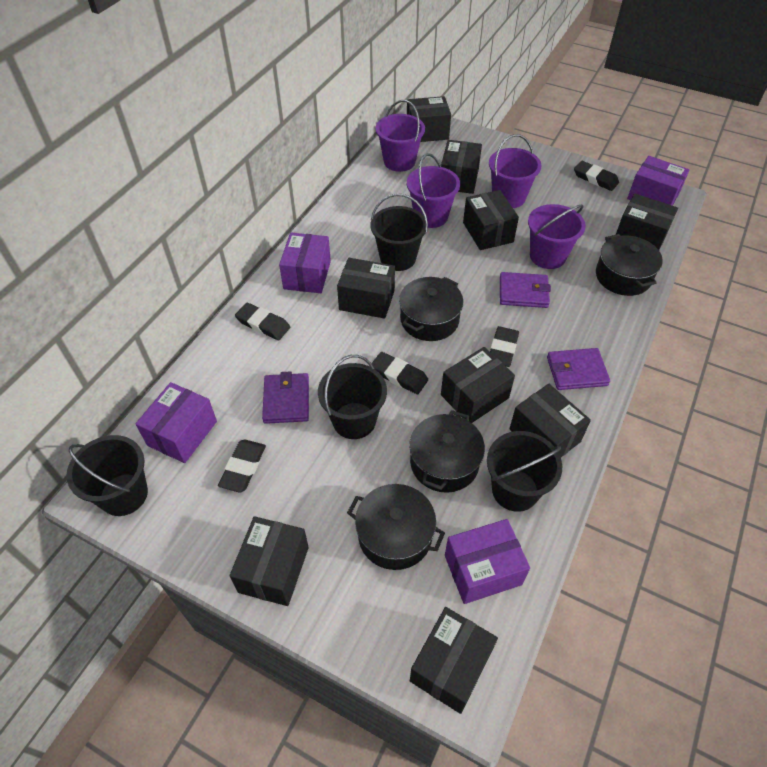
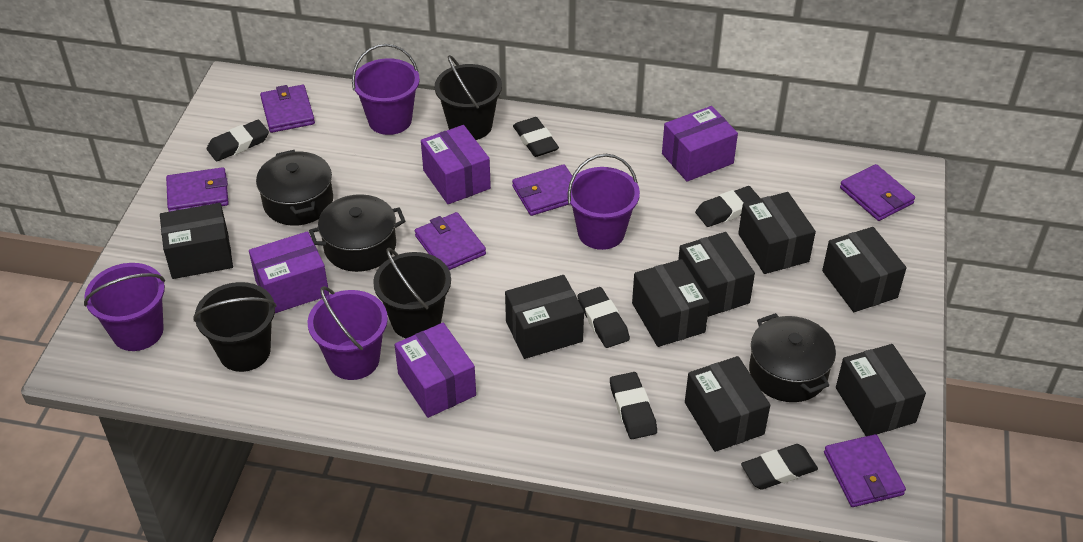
black box: [229,516,309,606] [337,258,395,319] [407,96,451,142] [410,607,498,714] [441,140,482,194] [441,347,515,423] [463,190,519,250] [509,384,591,457] [616,194,678,250] = 9 -> [160,203,233,279] [505,275,584,359] [632,259,709,347] [678,232,755,317] [685,356,770,452] [738,192,816,274] [822,227,907,312] [836,344,926,436] = 8
black bucket: [66,435,148,516] [318,355,387,439] [370,194,428,271] [487,431,562,512] = 4 -> [193,282,276,372] [373,248,451,338] [435,55,502,140] = 3
black eraser: [218,440,266,493] [235,303,290,340] [371,352,428,394] [490,326,519,367] [574,161,619,191] = 5 -> [206,119,269,162] [513,117,559,157] [578,287,630,348] [610,372,657,439] [695,186,761,227] [741,444,818,489] = 6
black pot: [347,484,445,570] [399,277,463,341] [409,410,485,493] [596,234,663,296] = 4 -> [256,150,333,226] [309,194,405,272] [749,313,836,402] = 3
purple wallet: [262,371,309,424] [500,272,551,308] [547,348,610,390] = 3 -> [166,167,229,212] [260,85,315,133] [415,212,486,270] [512,164,572,216] [824,434,906,507] [840,164,915,221] = 6

